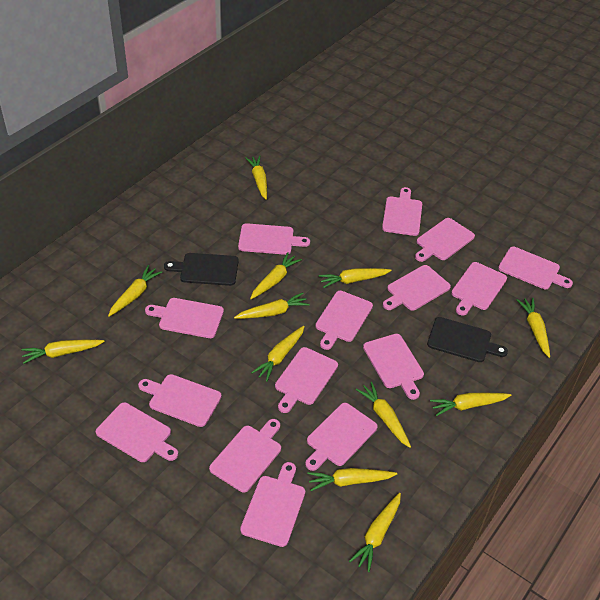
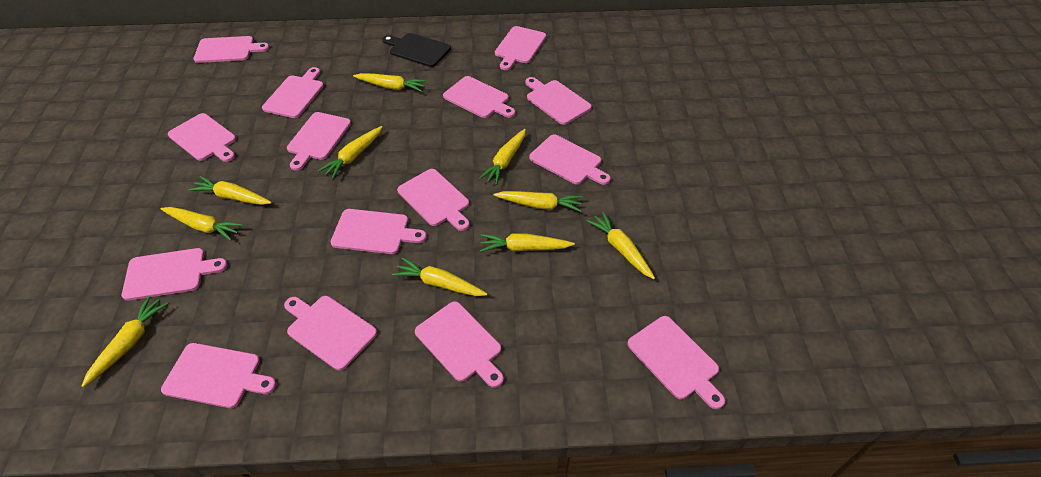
black cutting board: [164,253,239,286] [427,317,508,362] = 2 -> [382,33,451,67] = 1
yellow carrot: [21,339,105,364] [108,265,162,317] [234,293,310,319] [245,156,267,200] [250,252,302,299] [251,326,305,382] [307,468,397,491] [319,268,392,288] [349,493,401,572] [356,382,411,448] [430,393,511,416] [517,298,550,358] = 12 -> [82,296,168,387] [161,207,244,241] [188,176,272,205] [318,126,383,179] [353,73,427,92] [392,258,487,296] [479,129,526,185] [480,234,575,252] [493,191,583,212] [586,212,655,279] = 10

